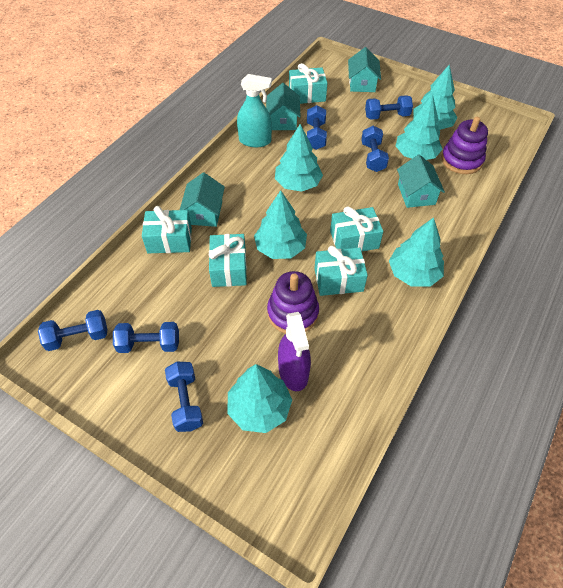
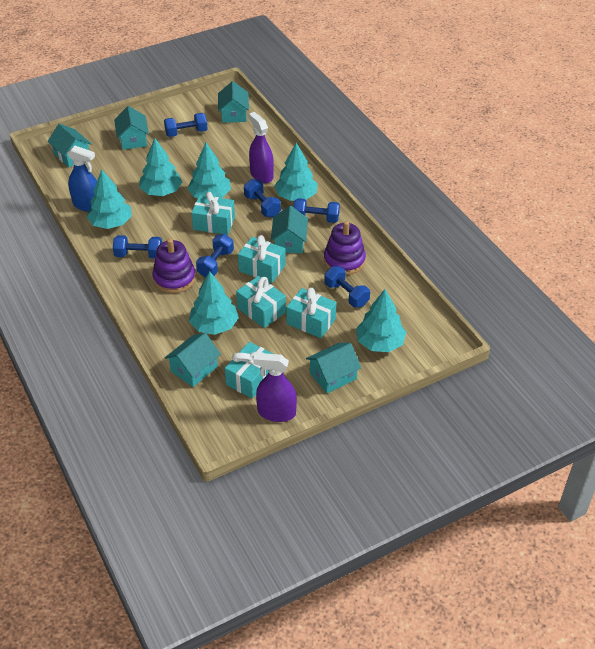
blue spray bottle: none = 0 -> [67,146,97,212] = 1
purple spray bottle: [278,312,311,391] = 1 -> [248,112,274,183] [253,353,297,422] = 2
turquoise house: [180,173,225,227] [266,83,301,130] [348,47,381,92] [397,154,445,208] = 4 -> [47,124,92,167] [114,106,149,150] [165,333,221,387] [218,81,249,123] [271,206,308,253] [306,343,362,393] = 6
turquoise spray bottle: [237,74,272,147] = 1 -> none = 0

